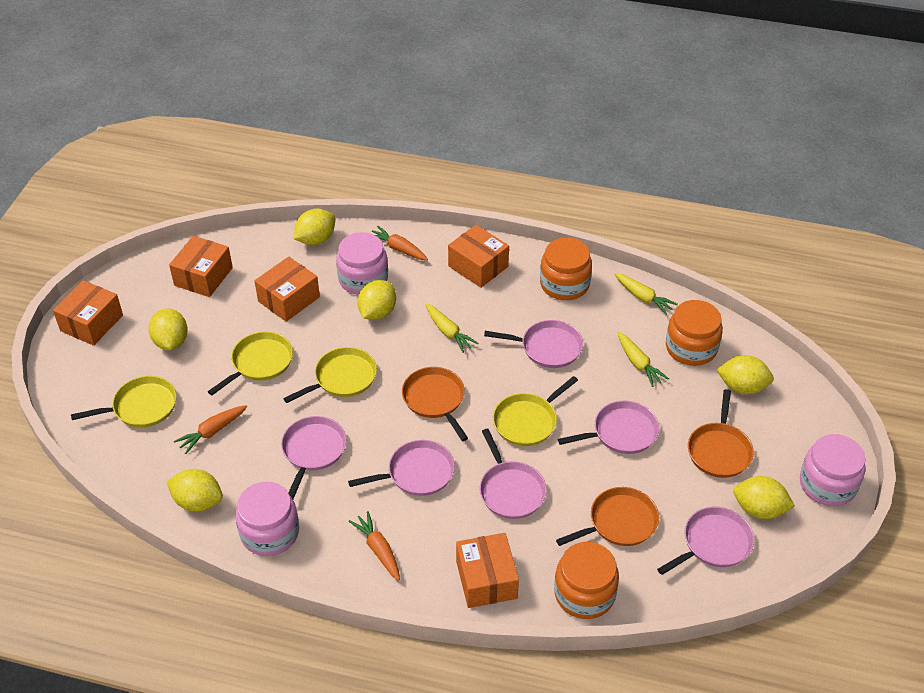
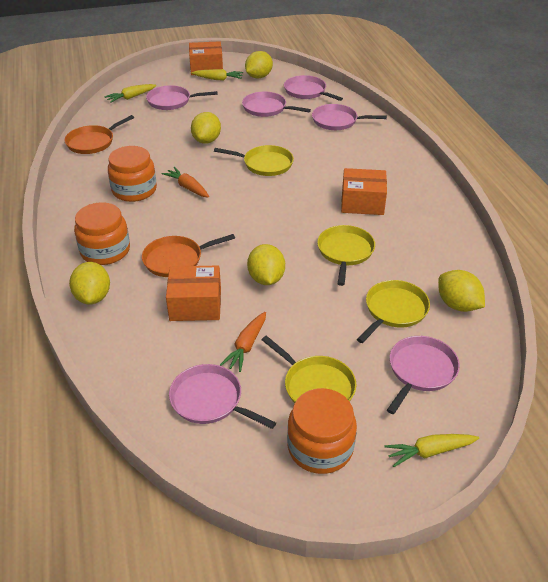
orange box: [53,280,123,346] [169,236,233,297] [254,257,320,322] [448,225,509,288] [456,533,519,608] = 5 -> [166,266,221,321] [189,41,223,75] [341,168,387,215] = 3
orange carrot: [174,405,247,454] [349,511,400,581] [372,226,428,260] = 3 -> [162,167,209,198] [220,312,266,372] = 2
orange pan: [402,367,468,441] [556,487,659,546] [688,389,754,478] = 3 -> [64,115,134,154] [142,234,235,277] = 2
pink jar: [235,482,299,556] [336,232,388,295] [800,434,866,506] = 3 -> none = 0
yellow lemon: [149,308,188,350] [167,469,223,512] [293,209,335,245] [357,280,396,320] [717,355,774,394] [733,476,795,519] = 6 -> [69,262,110,304] [191,112,221,144] [245,51,273,78] [247,244,285,285] [438,270,485,312] = 5

